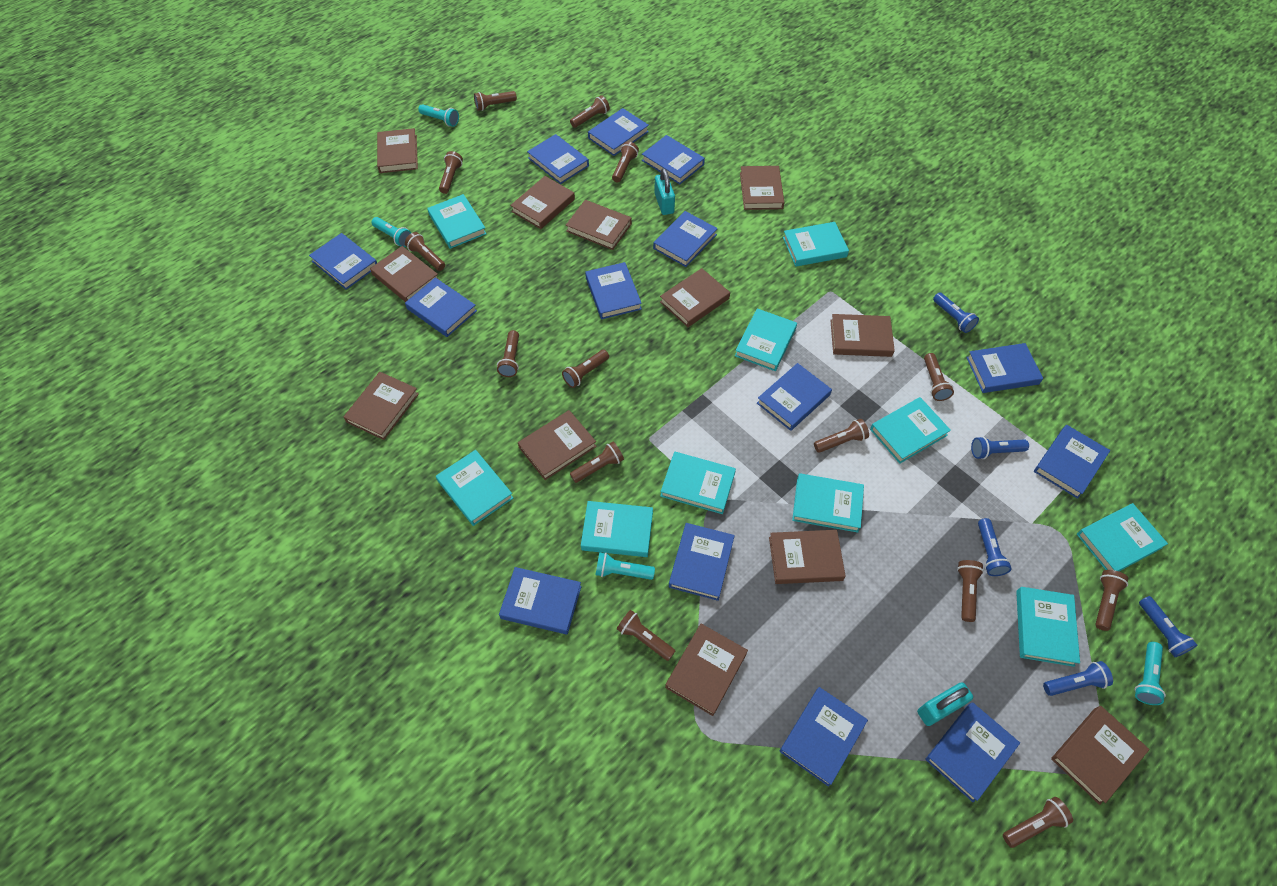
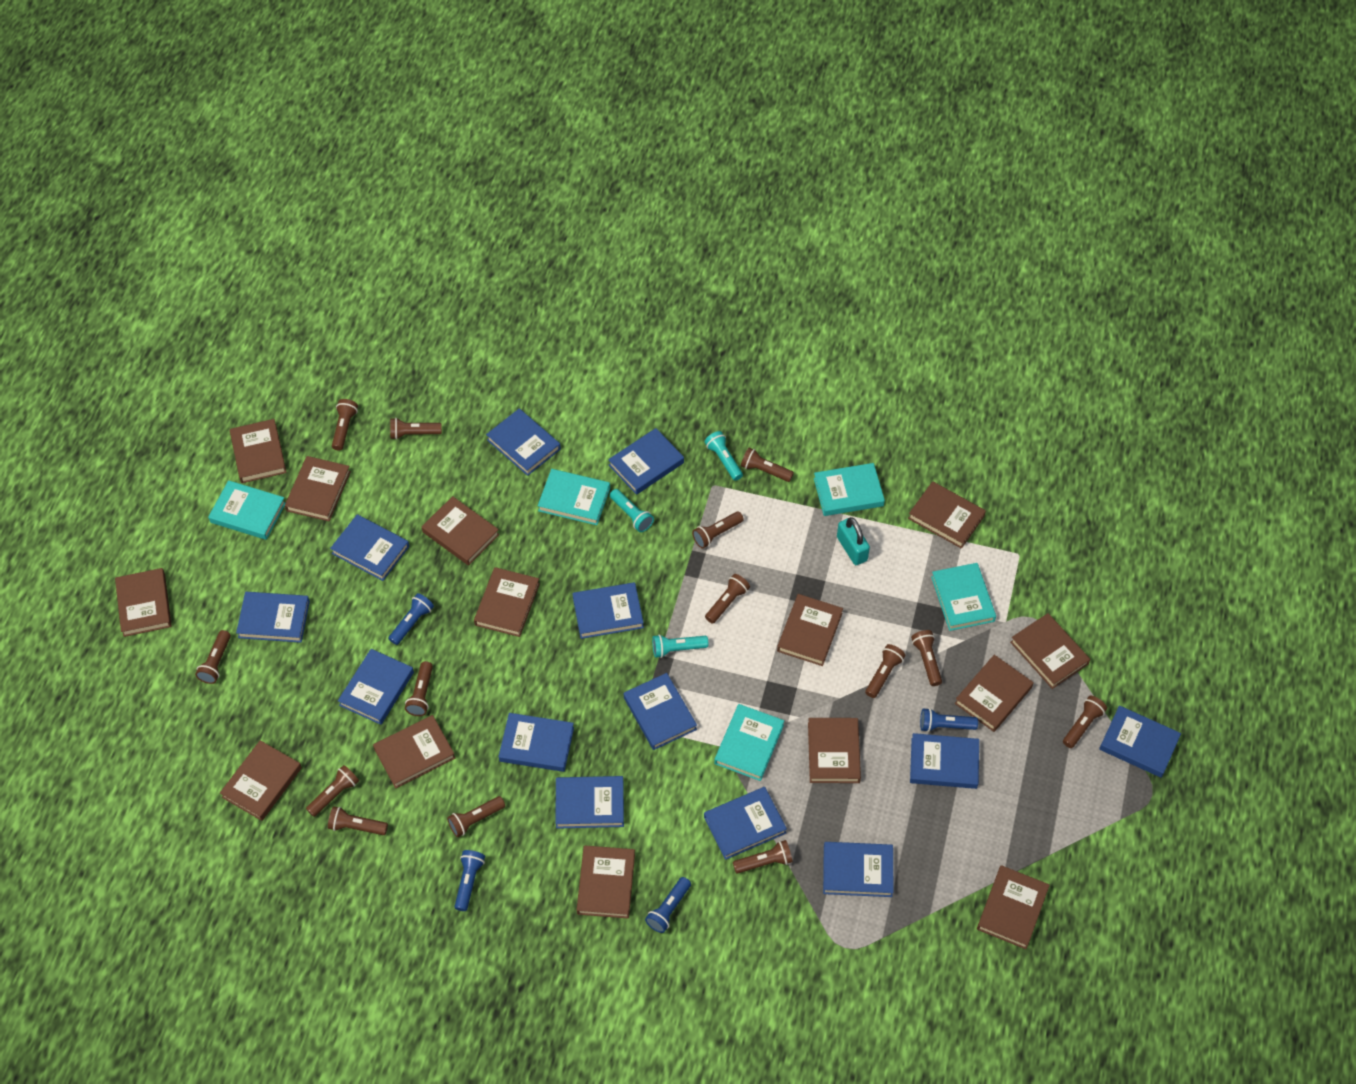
blue book: [309,233,377,290] [405,278,477,337] [499,567,582,635] [527,134,589,184] [585,262,642,319] [588,108,649,156] [642,135,705,184] [653,211,718,267] [669,523,735,601] [757,363,832,431] [780,687,868,787] [926,702,1020,802] [966,343,1043,393] [1034,425,1110,499] = 14 -> [236,592,310,643] [330,514,409,581] [338,649,414,725] [486,408,561,476] [499,713,574,772] [555,776,624,829] [572,582,644,639] [608,428,684,495] [624,673,697,750] [704,787,787,860] [823,842,894,897] [910,733,979,789] [1099,705,1181,778] = 13
blue flashlight: [933,292,979,333] [971,436,1029,459] [978,518,1012,576] [1043,661,1113,696] [1139,596,1197,657] = 5 -> [388,593,434,645] [454,850,485,911] [645,877,691,933] [920,708,978,732] = 4
brown book: [344,372,419,440] [370,246,439,302] [377,128,418,173] [510,176,575,229] [518,410,597,480] [566,200,632,250] [660,268,730,327] [665,624,748,716] [740,166,784,210] [769,530,846,584] [830,314,895,357] [1051,706,1150,805] = 12 -> [115,568,172,637] [220,740,302,821] [230,419,287,483] [285,456,351,521] [373,715,455,788] [422,496,500,566] [474,567,540,637] [577,846,635,918] [777,594,843,666] [808,718,861,783] [908,481,986,549] [955,655,1034,732] [977,865,1050,949] [1010,613,1090,689] = 14
turquoise book: [427,194,487,249] [436,450,513,526] [581,501,653,557] [660,452,736,514] [735,308,797,371] [783,222,849,267] [792,473,864,533] [870,397,951,464] [1016,587,1080,667] [1077,503,1168,571] = 10 -> [208,480,286,540] [538,469,610,525] [714,704,784,781] [814,463,885,516] [931,563,996,631] = 5
turquoise flashlight: [371,217,411,247] [418,104,459,127] [596,552,655,580] [1135,642,1166,705] = 4 -> [610,489,654,532] [652,634,709,658] [705,431,743,481] = 3
turquoise padlock: [654,168,675,215] [917,682,973,726] = 2 -> [837,517,870,565] = 1

